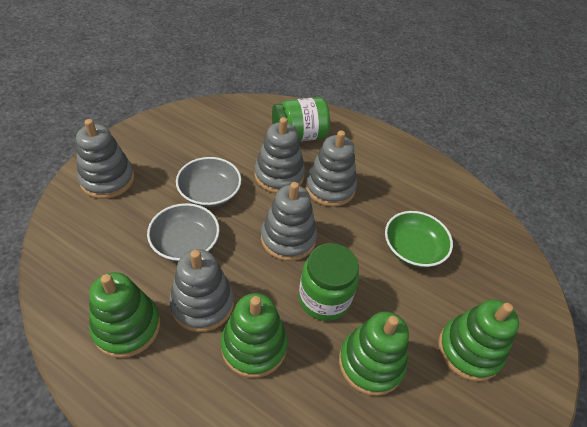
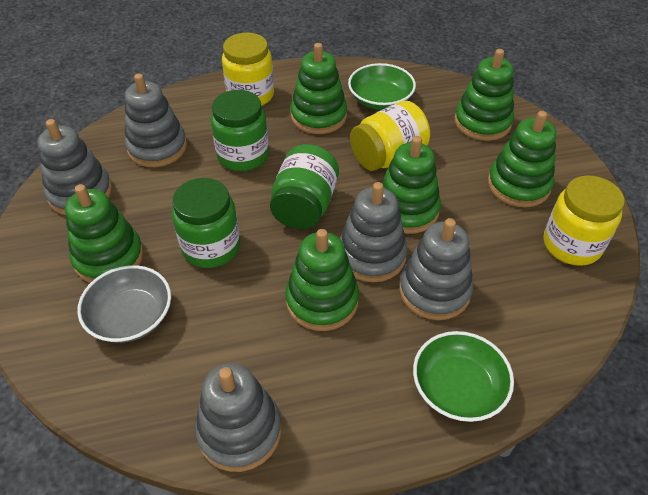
green bowl: [385,211,453,268] = 1 -> [348,63,416,110] [413,331,514,422] = 2
green jar: [272,97,330,142] [299,243,359,321] = 2 -> [172,178,240,268] [211,90,269,171] [270,144,339,230] = 3
green stacking toy: [89,272,160,358] [221,293,288,378] [339,312,409,396] [438,299,519,381] = 4 -> [65,184,144,283] [285,229,359,331] [290,43,347,134] [382,136,441,234] [454,49,514,141] [488,111,556,207] = 6
grey bowl: [147,203,220,261] [176,157,241,207] = 2 -> [77,265,171,343] = 1
yellow jar: none = 0 -> [222,33,274,106] [350,101,430,171] [543,175,624,266] = 3

